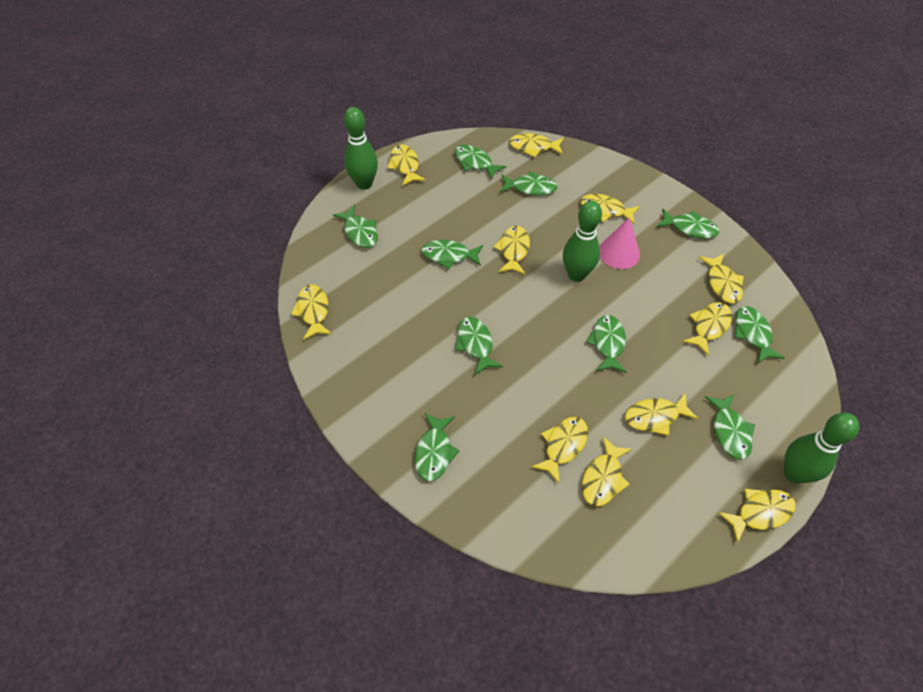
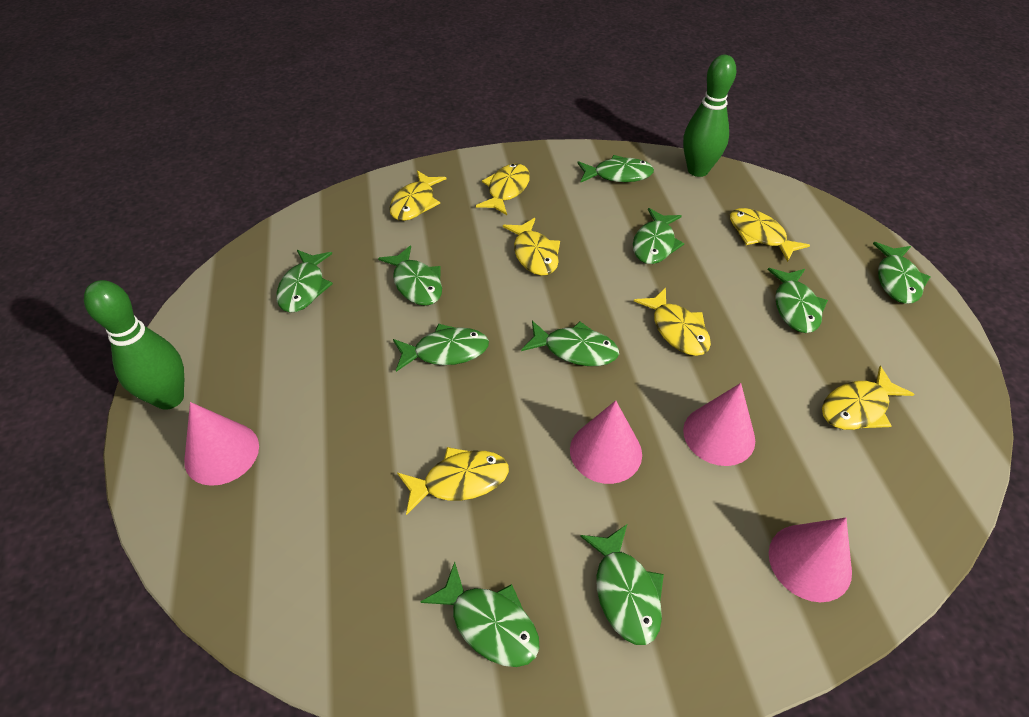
green bowling pin: [344,107,378,190] [563,201,602,282] [784,413,859,483] = 3 -> [84,280,184,410] [683,55,736,177] = 2
pink cone: [599,217,640,269] = 1 -> [184,402,259,486] [570,400,642,484] [683,383,755,466] [769,518,852,602] = 4
yellow fish: [291,285,332,340] [388,145,426,186] [493,226,530,274] [509,133,564,157] [531,417,588,483] [580,194,640,224] [582,436,632,507] [625,393,698,436] [683,302,732,356] [699,254,744,304] [718,489,796,543] = 11 -> [389,170,446,221] [397,447,509,515] [476,163,530,215] [503,218,560,276] [634,287,711,356] [730,208,810,262] [822,366,914,430] = 7

